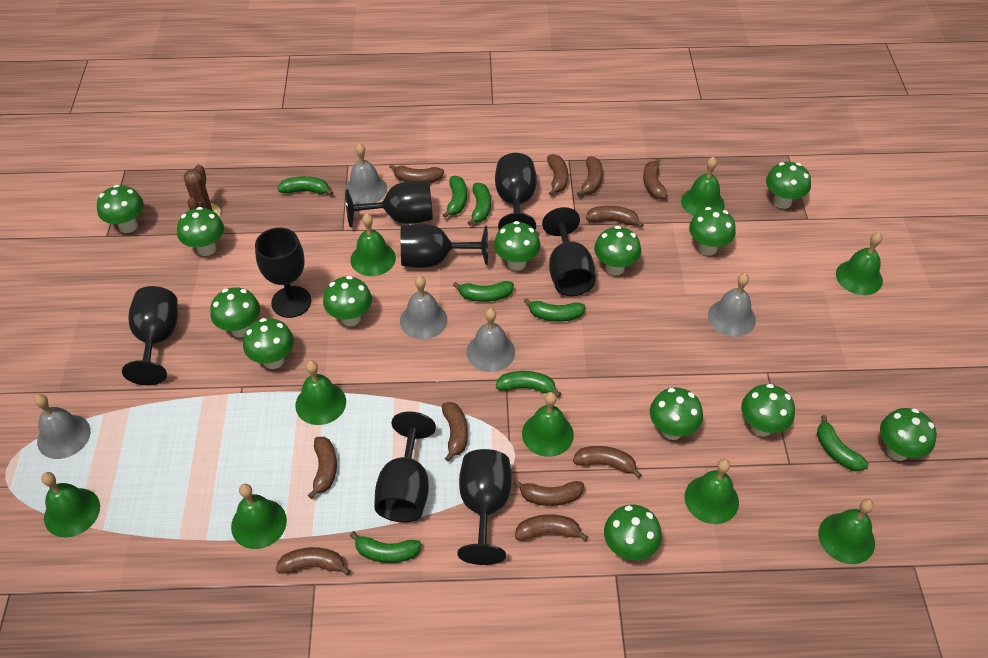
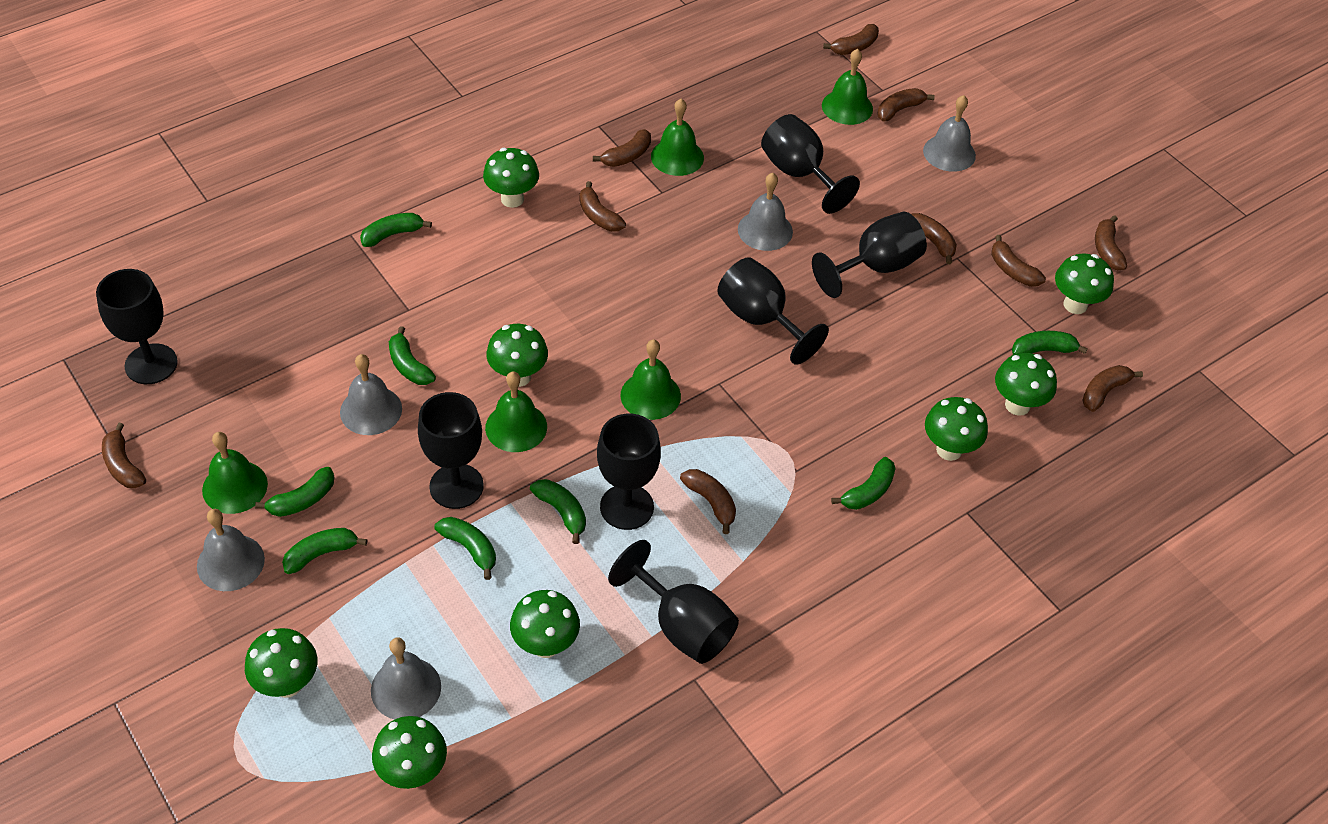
black goblet: [122,286,178,385] [255,228,311,318] [345,181,433,227] [374,411,436,522] [401,224,488,268] [457,449,512,565] [495,153,537,230] [542,207,596,296] = 8 -> [96,269,178,384] [418,392,484,509] [597,413,661,530] [608,540,739,664] [717,257,829,364] [761,114,860,214] [812,211,927,298] = 7
brown banana: [276,547,350,576] [308,437,337,499] [389,164,444,183] [442,402,468,462] [514,480,584,506] [515,514,588,541] [547,154,568,196] [573,446,642,478] [577,156,603,196] [586,206,644,228] [643,158,668,200] = 11 -> [102,423,146,488] [579,181,626,232] [593,129,651,167] [680,469,736,534] [823,24,879,55] [877,88,935,121] [911,213,957,264] [991,235,1046,287] [1082,365,1143,412] [1095,215,1127,270] = 10
brown cactus: [184,165,221,217] = 1 -> none = 0
green bell: [41,472,100,537] [231,484,287,549] [295,360,346,425] [350,213,396,276] [522,392,574,457] [681,157,725,216] [684,459,739,524] [818,499,875,564] [836,232,883,295] = 9 -> [202,432,268,514] [485,371,547,452] [621,339,681,420] [651,99,704,176] [822,49,873,125] = 5
green mushroom: [97,185,144,233] [177,207,224,256] [210,287,260,338] [243,318,294,369] [323,276,372,326] [494,221,540,271] [594,226,641,275] [604,504,662,560] [650,388,703,440] [689,207,736,256] [741,384,795,437] [766,162,811,209] [880,408,937,461] = 13 -> [245,628,317,698] [372,716,447,789] [483,148,539,208] [486,324,548,387] [510,590,580,658] [925,397,988,461] [995,353,1057,416] [1055,254,1114,314] = 8

